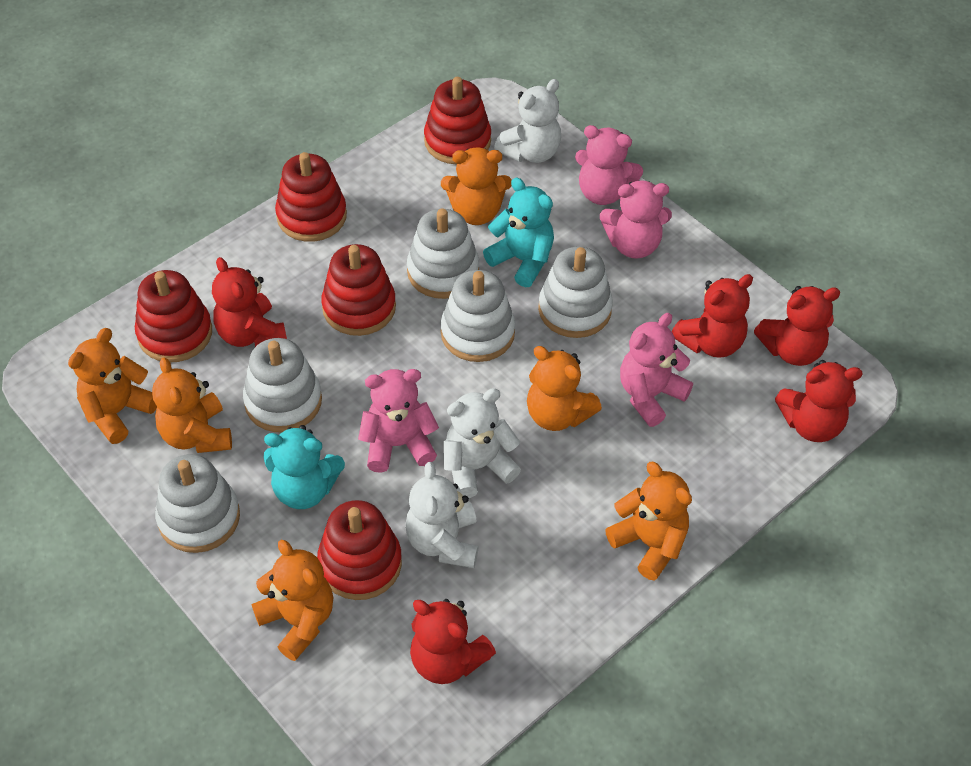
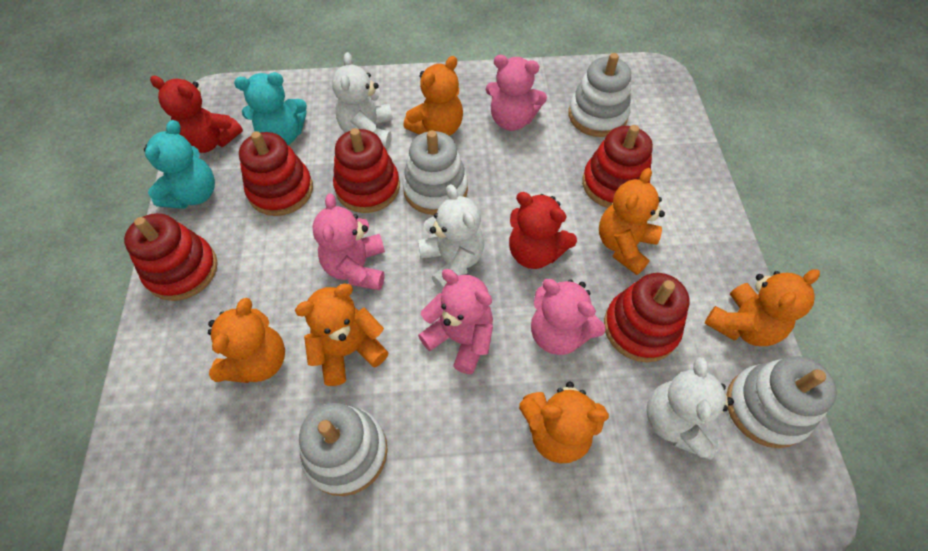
red teddy bear: [212,257,287,347] [410,599,496,684] [672,274,753,358] [754,286,840,366] [775,360,863,442] = 5 -> [150,76,243,153] [509,192,577,269] = 2
white stacking toy: [155,454,240,553] [243,338,322,432] [407,208,479,299] [441,270,515,362] [538,247,613,338] = 5 -> [299,403,388,496] [402,130,468,215] [568,53,631,137] [727,356,837,448] = 4

